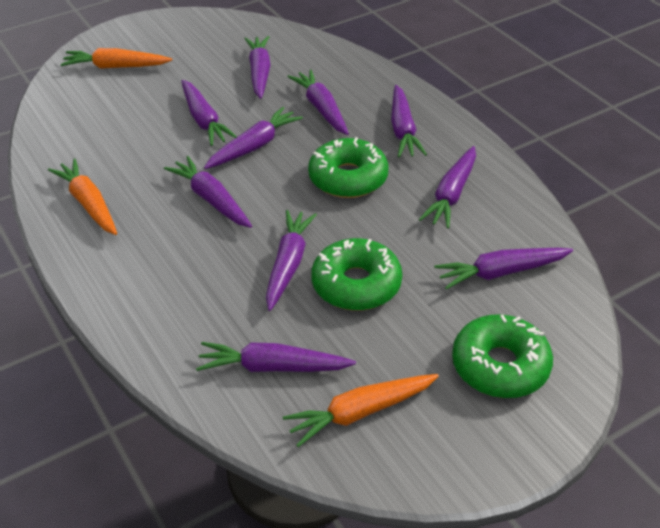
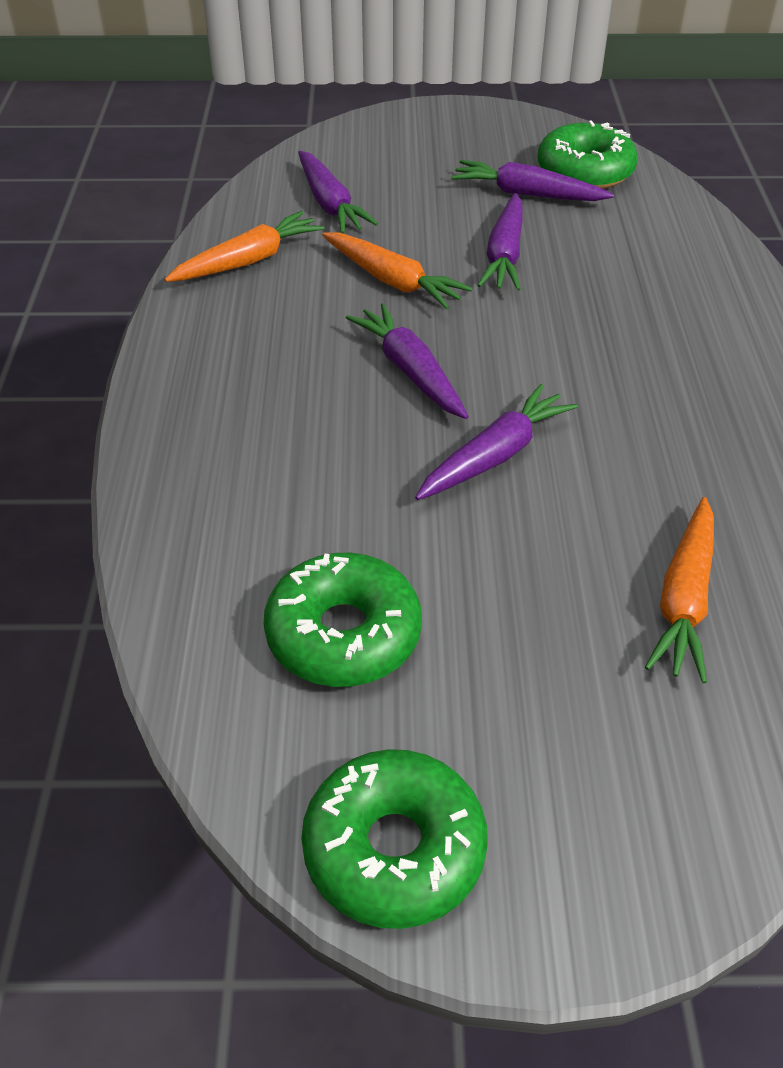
purple carrot: [164,156,252,228] [181,80,237,146] [196,342,356,372] [204,107,303,169] [244,36,271,99] [266,210,317,311] [287,70,349,135] [391,85,427,157] [419,146,476,228] [434,248,573,290] = 10 -> [298,151,378,234] [346,303,469,419] [415,384,578,500] [451,160,614,201] [477,193,523,291] = 5

